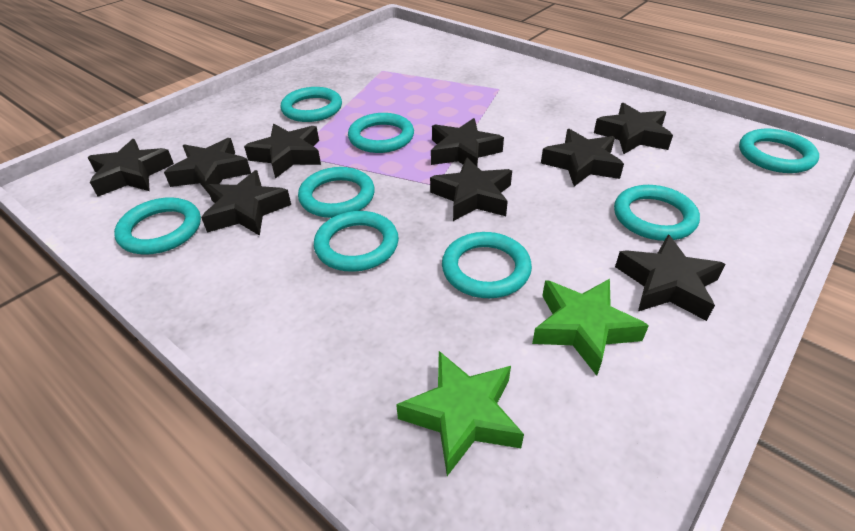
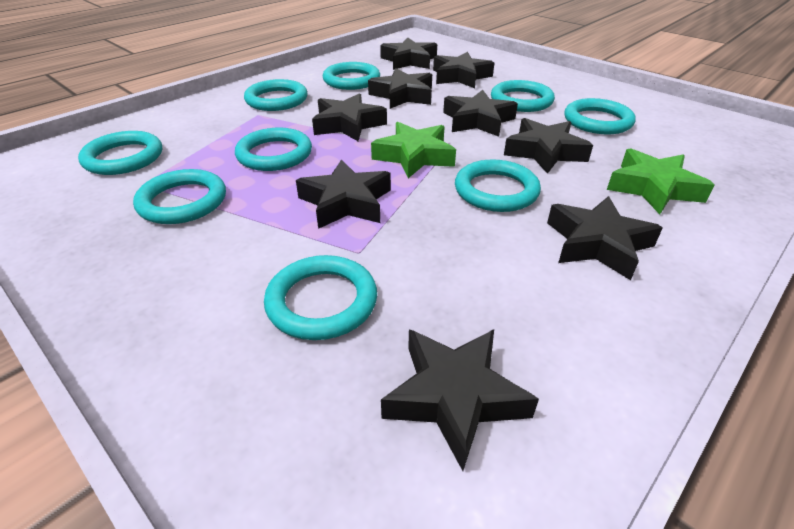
turquoise ring: [114,197,201,254] [281,87,342,122] [298,167,375,218] [314,211,399,272] [348,113,414,153] [442,232,532,298] [614,185,700,241] [739,129,819,173] = 8 -> [78,131,162,175] [133,169,226,224] [235,128,312,171] [244,79,307,111] [264,255,377,340] [323,62,380,90] [455,159,541,212] [491,80,555,112] [564,98,636,134] = 9

